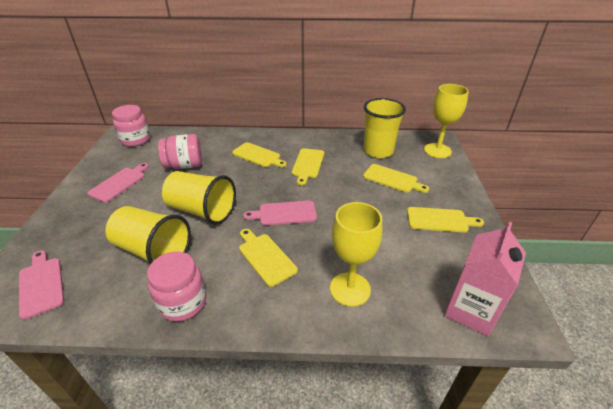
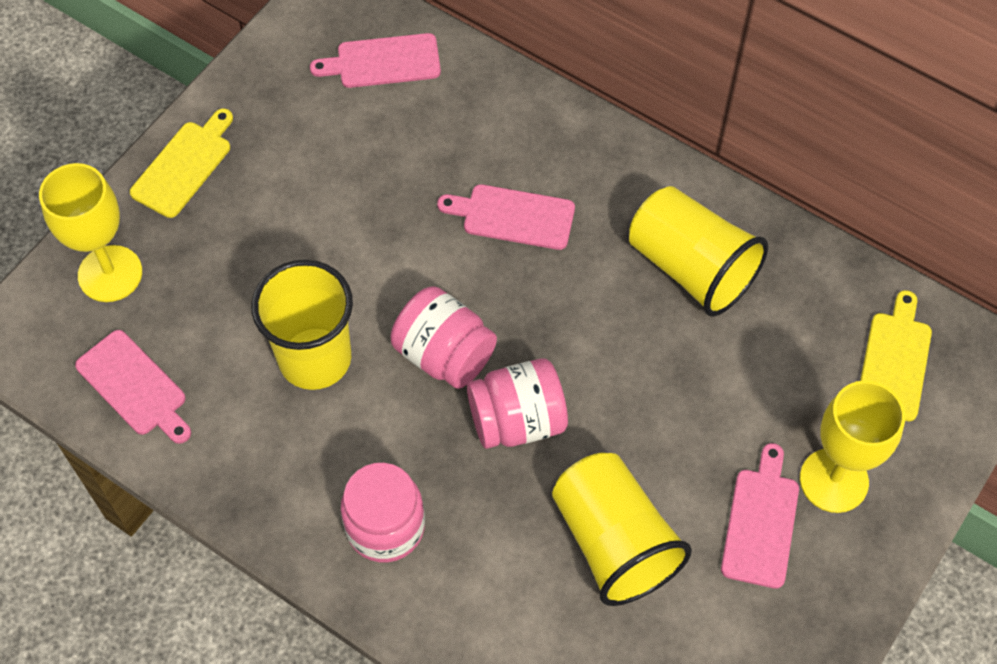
pink carton: [444,222,526,336] = 1 -> none = 0
pink cutting board: [19,250,64,320] [87,163,149,202] [243,201,317,226] = 3 -> [75,330,191,444] [310,33,441,88] [437,184,575,250] [721,443,799,589] = 4
yellow cutting board: [232,142,287,168] [239,229,298,287] [292,148,324,186] [363,164,429,193] [407,207,484,233] = 5 -> [130,108,233,218] [860,290,932,421] = 2

